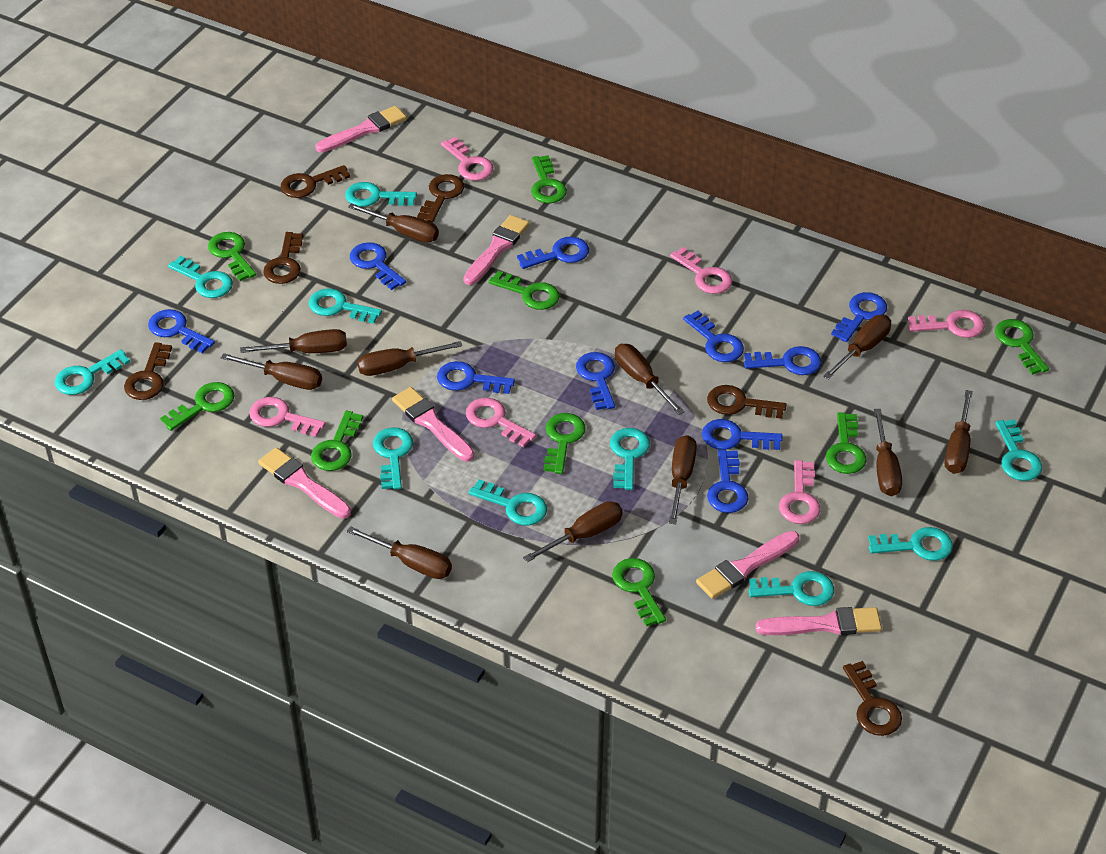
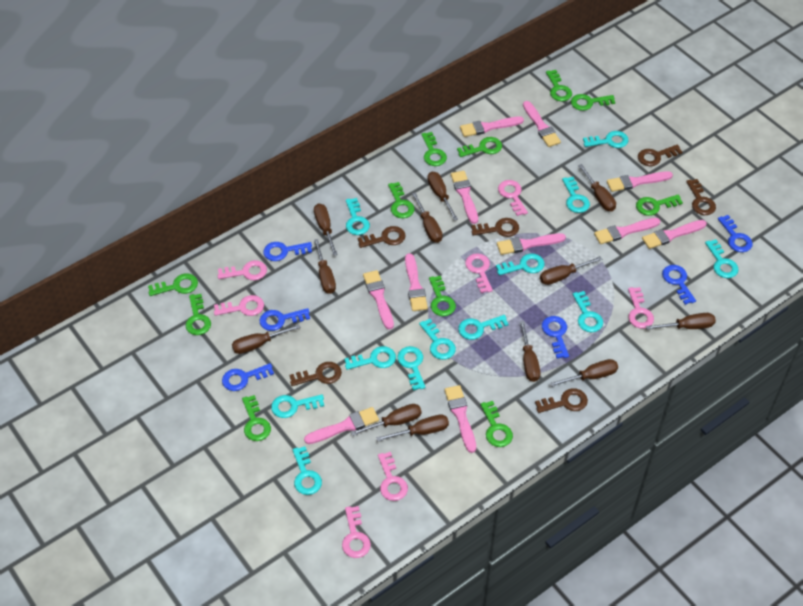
blue key: [148,309,215,353] [350,242,406,290] [437,361,515,394] [517,237,589,269] [576,352,615,410] [683,310,744,362] [702,419,783,450] [707,450,749,513] [744,346,821,375] [831,292,887,342] = 10 -> [222,363,274,391] [260,308,310,331] [264,242,312,261] [542,316,569,359] [662,265,696,305] [718,215,753,252] = 6
brown screwdriver: [221,353,322,390] [240,329,347,353] [347,526,452,579] [348,203,439,243] [357,341,462,376] [523,501,623,562] [615,344,685,415] [669,435,697,524] [823,315,891,380] [874,409,902,496] [945,390,973,474] = 11 -> [232,324,301,354] [314,203,338,256] [314,239,336,294] [351,404,422,436] [376,414,449,442] [412,192,443,243] [428,171,458,221] [520,321,540,382] [540,256,602,285] [550,359,618,387] [578,164,616,211] [646,313,716,330] = 12
green key: [160,382,235,431] [208,232,256,281] [311,411,363,471] [489,271,560,310] [531,155,567,203] [544,413,586,474] [612,558,666,627] [826,412,867,474] [995,319,1049,375] = 9 -> [148,274,198,296] [185,294,211,335] [242,395,271,441] [388,182,414,218] [421,132,447,166] [429,276,456,316] [457,137,502,157] [480,401,513,447] [546,70,572,101] [571,94,615,111] [636,195,683,216] = 11
pink brush: [258,448,351,519] [315,106,407,153] [392,387,475,462] [464,215,530,285] [696,531,799,599] [755,607,882,635] = 6 -> [304,407,379,444] [363,270,394,329] [405,253,428,311] [445,385,476,453] [451,171,478,224] [460,116,524,137] [497,233,566,255] [523,101,561,147] [594,218,660,244] [607,171,673,192] [642,220,707,249] = 11
pink key: [249,397,326,437] [441,137,493,181] [466,398,536,447] [670,247,732,294] [779,460,820,524] [908,310,985,338] = 6 -> [214,295,264,316] [218,260,267,280] [342,506,371,558] [378,452,408,501] [465,253,493,293] [498,180,528,216] [628,287,654,328] = 7
turquoise key: [55,349,130,395] [168,256,233,298] [309,288,382,324] [345,182,417,207] [373,427,413,490] [469,479,547,526] [610,428,650,490] [749,571,834,606] [868,527,953,561] [995,419,1042,481] = 10 -> [271,395,324,418] [292,446,322,495] [344,346,396,370] [346,198,370,235] [397,346,426,390] [419,319,456,360] [458,315,509,340] [496,254,545,275] [562,177,590,213] [573,291,603,332] [583,131,629,148] [705,239,739,278] = 12

